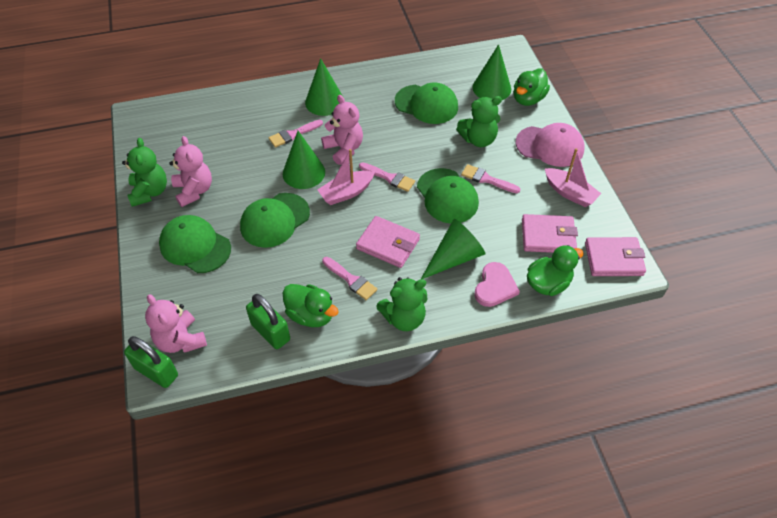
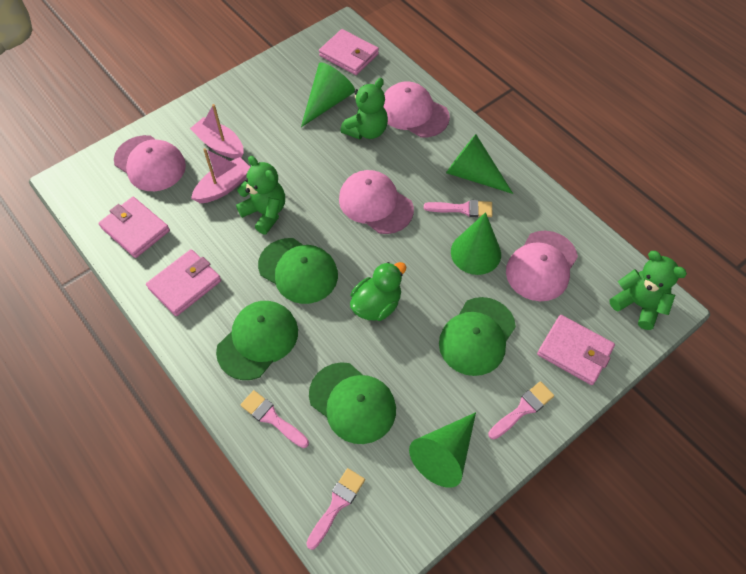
green duck: [283,284,339,327] [514,68,550,106] [527,245,584,296] = 3 -> [350,262,406,321] = 1
green padlock: [124,336,178,388] [246,294,290,349] = 2 -> none = 0
pink cap: [516,123,585,167] = 1 -> [114,135,186,191] [339,170,414,234] [383,81,450,137] [506,231,578,301] = 4
pink heart: [474,262,520,307] = 1 -> none = 0
pink teddy bear: [145,294,207,353] [169,136,212,207] [321,95,363,165] = 3 -> none = 0
pink wallet: [356,216,420,268] [522,214,578,253] [585,237,646,276] = 3 -> [99,197,170,258] [146,249,221,316] [319,29,379,75] [537,315,615,385] = 4

